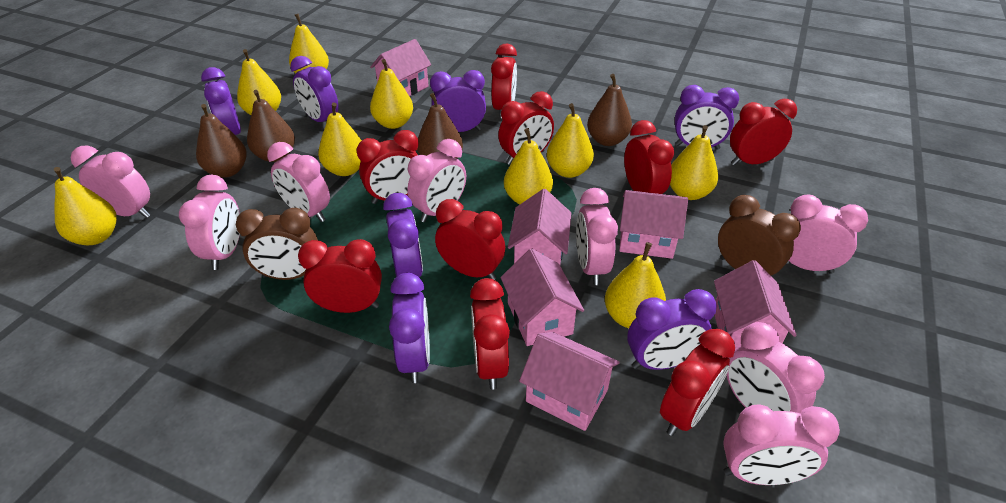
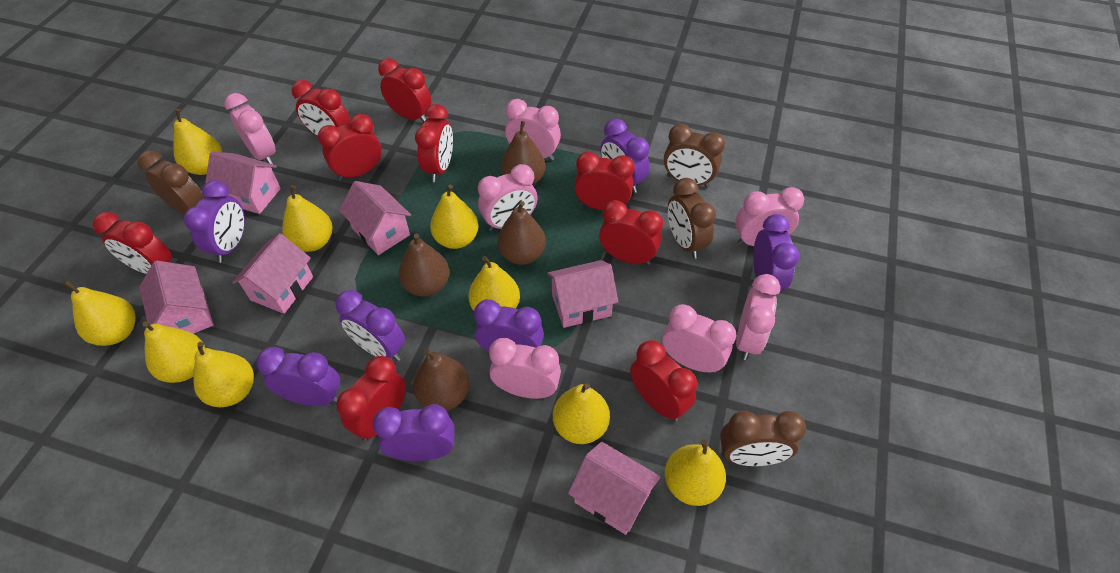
brown clock: [236,208,318,280] [718,195,801,275] = 2 -> [137,150,204,215] [664,124,725,188] [668,178,716,259] [720,411,806,466] = 4
pink clock: [70,145,150,218] [179,174,240,270] [267,142,330,222] [407,139,466,222] [576,188,618,285] [723,404,840,485] [726,322,825,413] [789,194,868,274] = 8 -> [224,93,276,164] [478,164,537,231] [489,338,561,399] [505,99,561,161] [662,304,736,373] [735,187,804,246] [736,274,781,360] = 7

